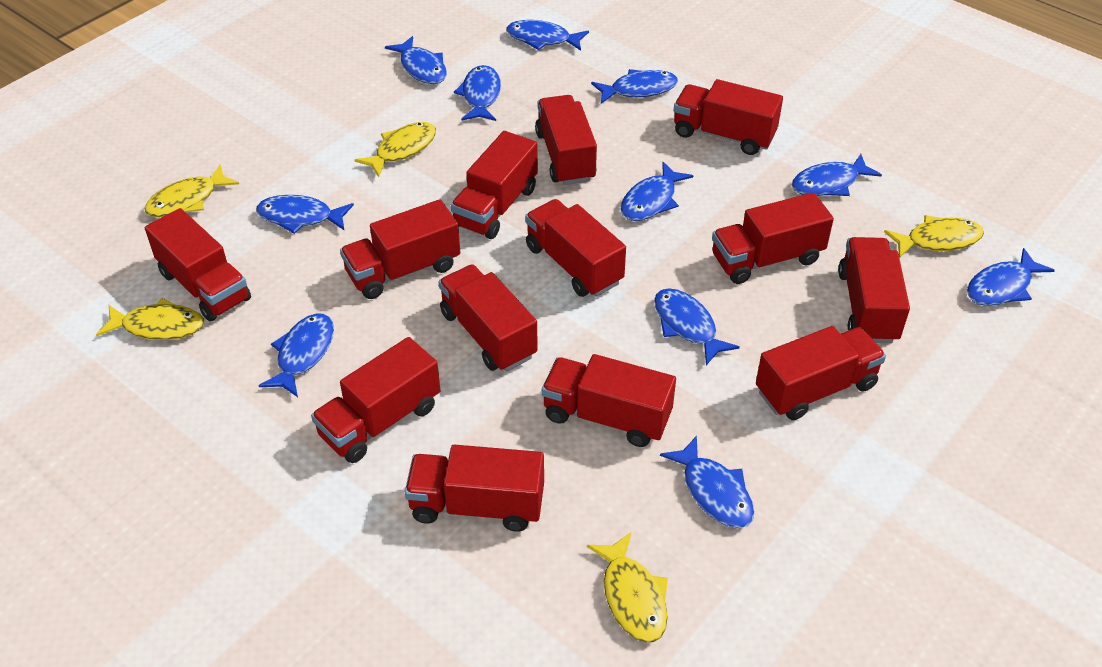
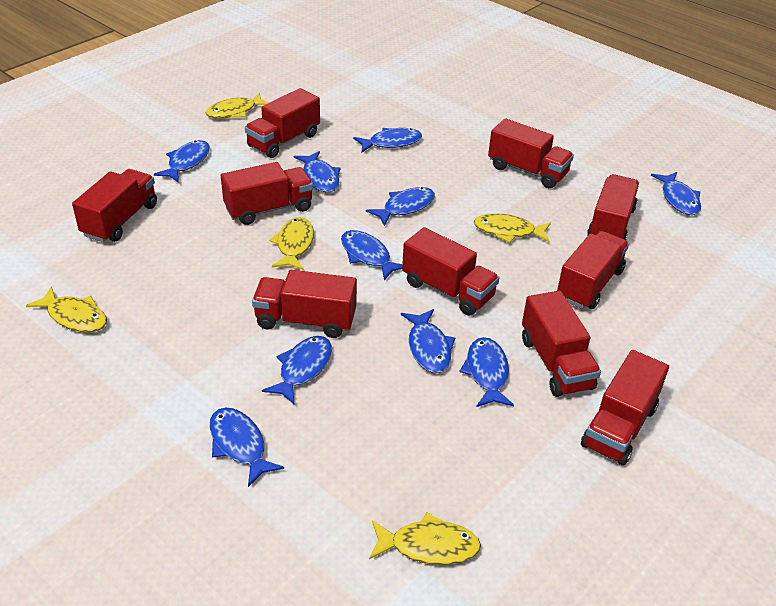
blue fish: [256,195,354,234] [259,314,334,397] [385,36,447,84] [454,65,501,121] [506,20,589,51] [591,69,678,104] [621,162,693,221] [654,288,740,365] [660,436,754,528] [792,154,882,196] [967,248,1055,306] = 11 -> [154,140,210,183] [210,407,284,487] [262,336,332,405] [294,151,340,192] [341,230,402,280] [353,128,422,152] [366,187,435,226] [401,309,455,373] [459,337,514,407] [651,172,701,215] = 10
red truck: [145,208,251,322] [311,337,440,463] [340,199,460,299] [405,445,544,532] [439,265,538,372] [451,131,538,239] [525,199,626,297] [535,95,597,185] [542,354,676,447] [674,79,783,155] [712,193,834,284] [756,326,886,420] [838,237,910,343] = 13 -> [72,169,157,242] [221,162,313,225] [245,88,320,158] [252,270,357,338] [402,227,499,316] [488,118,574,188] [522,291,601,397] [557,231,629,309] [581,350,669,466] [587,174,639,240] = 10

